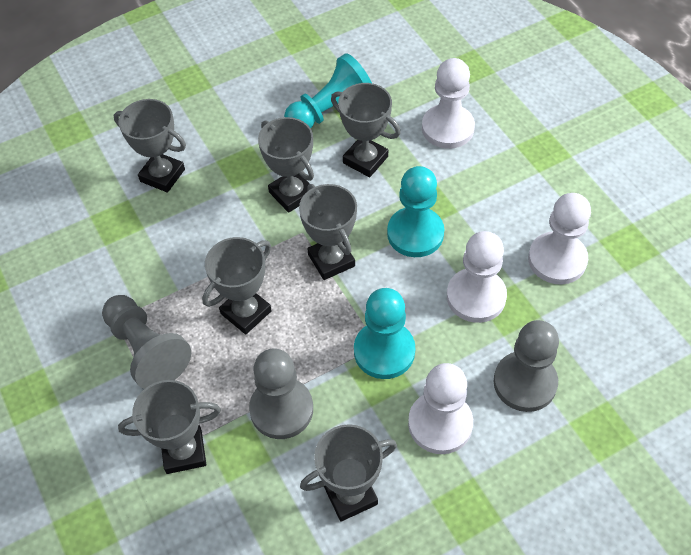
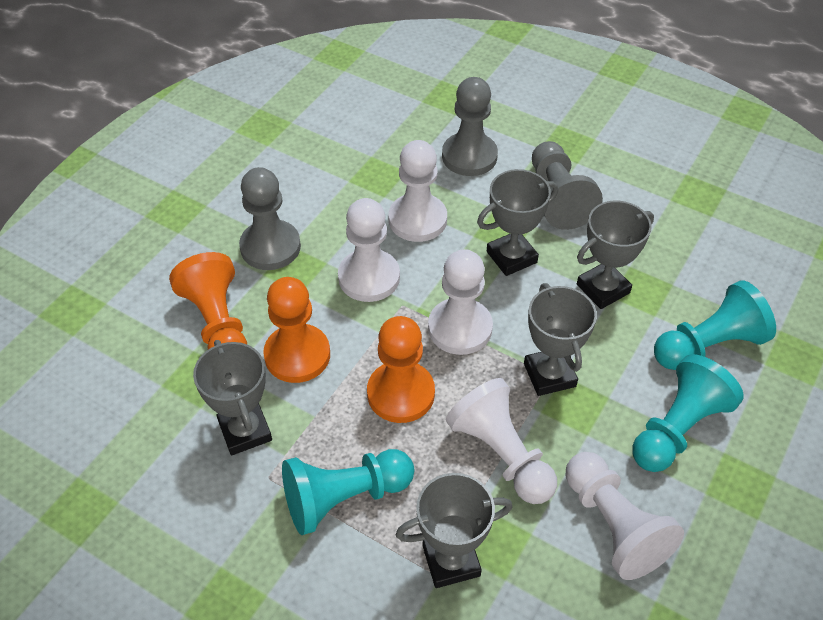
grey trophy: [114,99,186,192] [118,380,221,474] [202,237,272,334] [258,117,314,213] [299,184,357,280] [300,424,397,522] [331,83,401,177] = 7 -> [193,340,272,455] [396,473,512,588] [477,169,558,276] [524,283,597,396] [577,201,654,309] = 5
orange pawn: none = 0 -> [169,252,247,350] [263,277,330,383] [367,316,435,423] = 3
white pawn: [408,363,473,454] [422,58,475,149] [447,231,507,323] [528,193,591,284] = 4 -> [338,198,400,302] [389,140,447,242] [428,249,493,355] [446,378,557,504] [566,452,684,580] = 5

